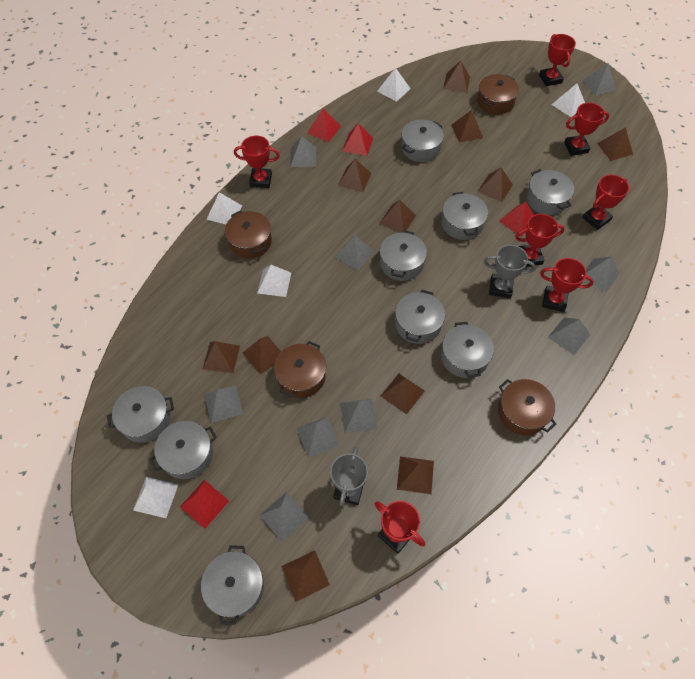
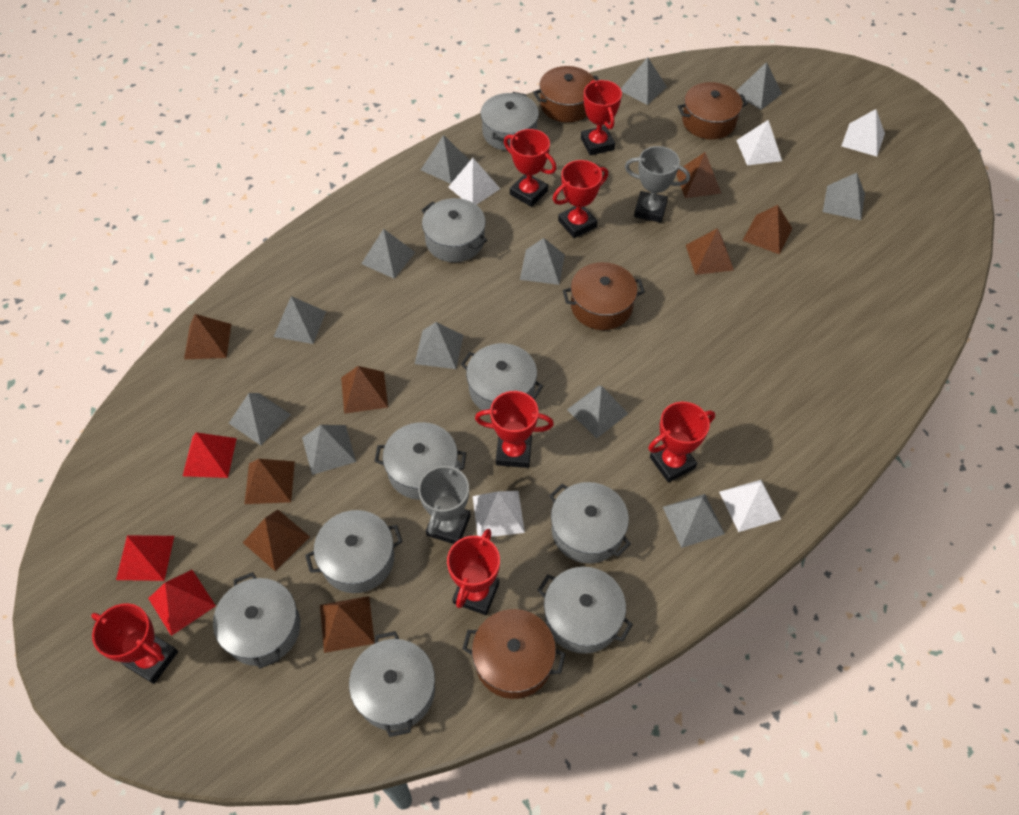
brown pyramid: [203,341,240,373] [243,336,281,375] [281,550,330,602] [338,159,372,192] [379,200,416,233] [381,374,425,415] [397,456,434,494] [443,61,470,93] [451,110,483,143] [477,168,513,202] [597,127,633,161] = 11 -> [184,314,231,359] [243,510,310,571] [244,459,295,504] [320,596,375,653] [341,366,388,414] [676,152,721,198] [686,228,734,275] [743,205,793,255] = 8
grey pyramid: [204,386,243,423] [260,492,309,542] [290,136,316,167] [297,417,340,458] [335,235,374,270] [340,399,377,433] [548,318,590,355] [582,63,616,96] [584,257,620,292] = 9 -> [229,393,291,445] [274,296,326,344] [302,425,356,475] [361,229,415,279] [415,322,463,369] [421,135,470,184] [520,238,565,285] [567,386,628,438] [621,57,667,105] [663,494,725,548] [736,62,782,110] [823,173,865,220] = 12
red pyramid: [180,480,229,529] [307,108,341,142] [342,123,373,156] [500,202,534,237] = 4 -> [116,535,174,581] [148,570,216,636] [183,432,237,478] = 3

